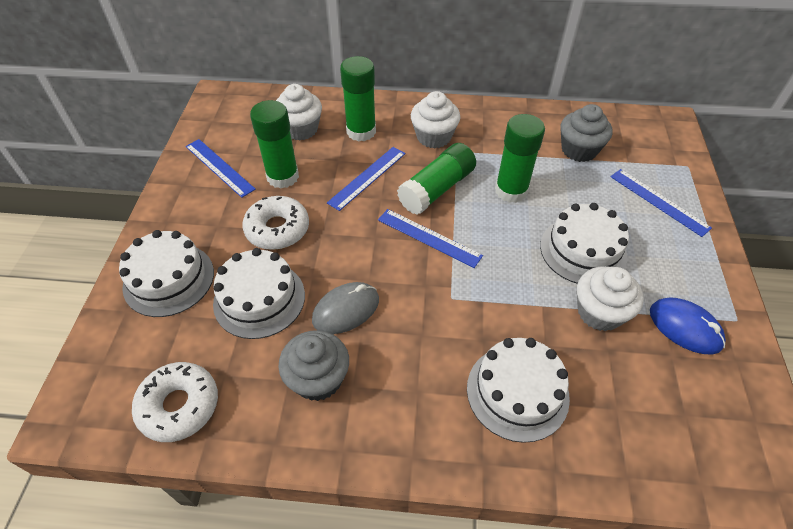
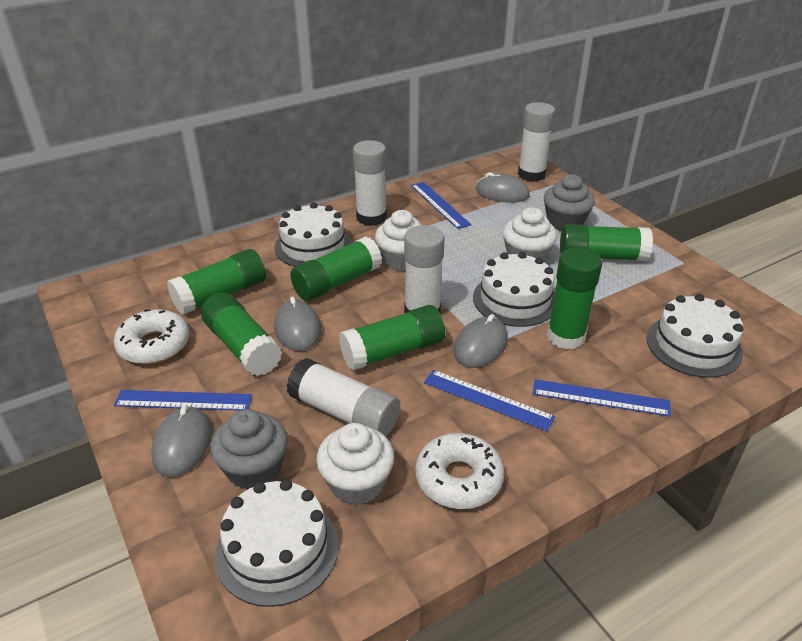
blue mouse: [650,298,726,355] = 1 -> none = 0
green glue stick: [250,100,299,188] [340,56,376,142] [397,143,476,215] [495,114,545,203] = 4 -> [167,249,266,315] [201,292,282,376] [290,236,382,301] [339,305,445,371] [547,247,602,350] [560,224,653,261] = 6
grey mouse: [312,282,379,334] = 1 -> [151,405,212,477] [274,297,321,351] [454,314,508,368] [476,172,530,203] = 4
white glue stick: none = 0 -> [286,358,400,436] [353,140,387,226] [404,225,444,313] [518,102,555,182] = 4

